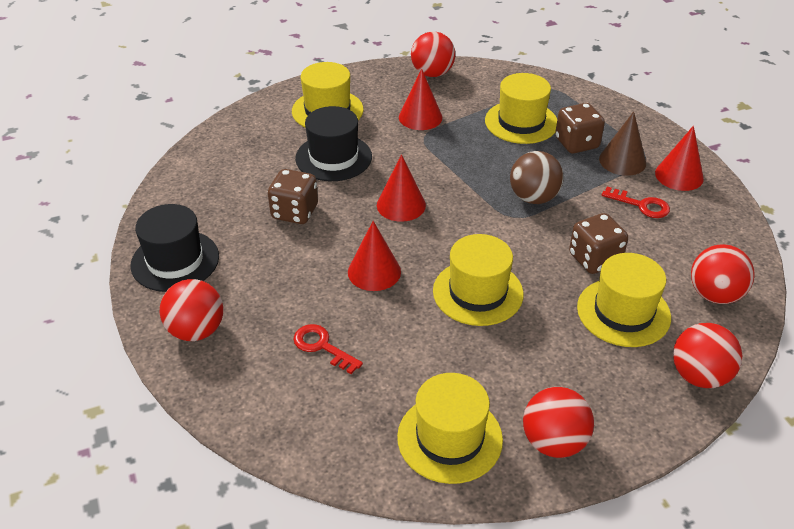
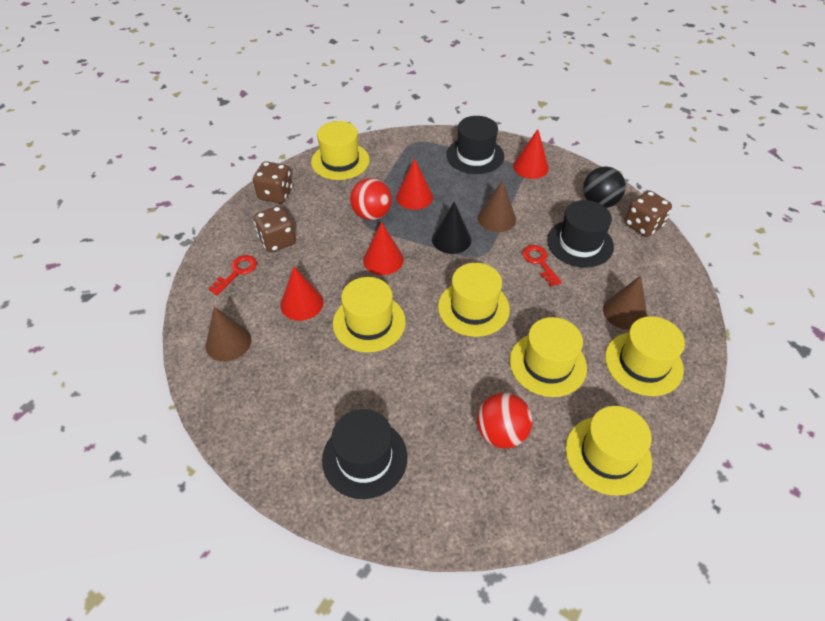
black ball: none = 0 -> [583,166,626,208] = 1
black cone: none = 0 -> [432,202,471,254] = 1
black hat: [131,204,219,292] [295,106,372,181] = 2 -> [322,409,407,499] [446,116,504,174] [547,200,614,268] = 3
brown ball: [510,151,564,204] = 1 -> none = 0
brown cone: [599,111,646,176] = 1 -> [206,307,251,362] [478,180,516,232] [603,275,647,330] = 3
red ball: [160,279,223,341] [411,32,455,77] [523,387,594,458] [673,323,742,388] [691,244,755,304] = 5 -> [350,178,392,220] [477,393,532,449] = 2
yellow hat: [292,62,364,128] [397,373,503,484] [433,234,524,326] [485,73,557,144] [577,253,671,347] = 5 -> [311,121,370,180] [333,277,406,353] [438,263,510,337] [510,317,587,397] [565,406,652,496] [605,316,685,396] = 6

